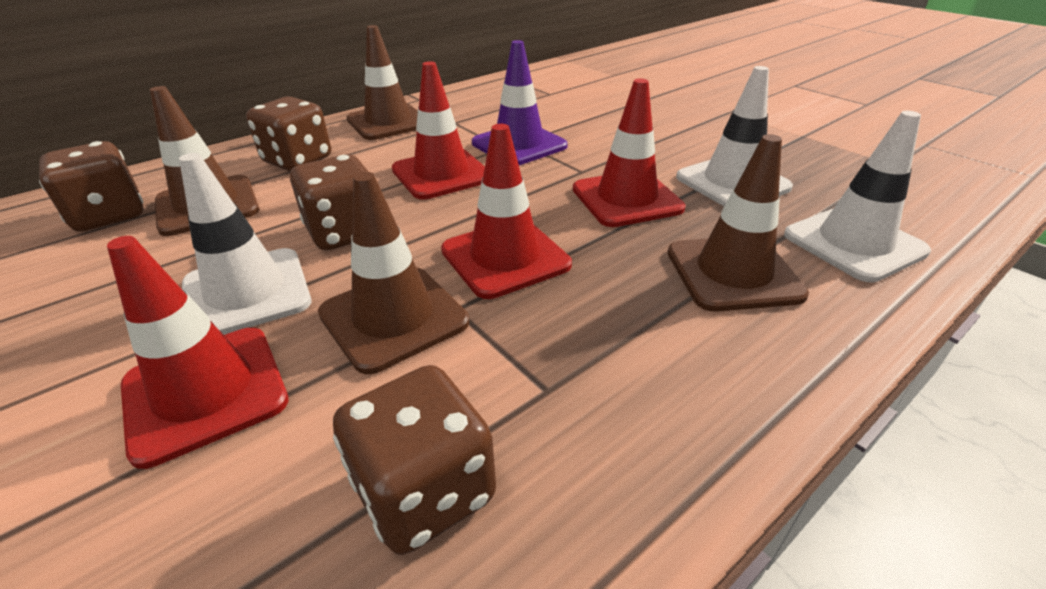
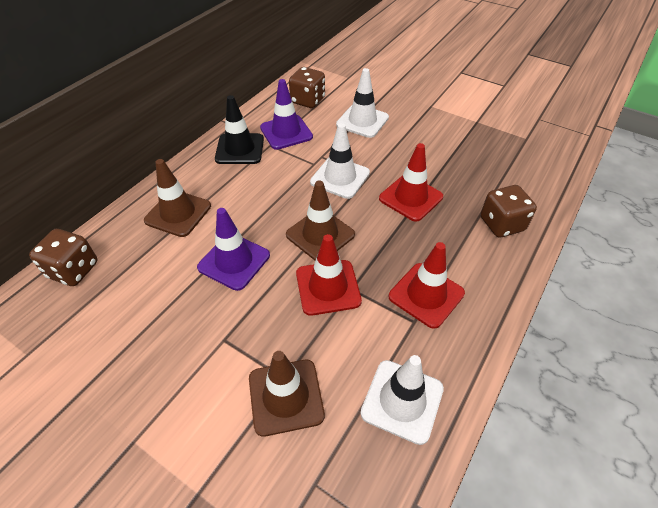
black traffic cone: none = 0 -> [215,95,264,164] = 1
brown dice: [39,141,143,231] [246,97,331,171] [290,155,369,250] [333,365,496,555] = 4 -> [29,229,98,286] [289,67,325,108] [481,185,537,237] = 3
brown traffic cone: [150,86,260,236] [318,172,469,374] [347,25,418,140] [668,134,809,312] = 4 -> [144,159,211,237] [249,351,325,437] [286,181,355,260] = 3
purple traffic cone: [472,40,568,165] = 1 -> [197,208,270,291] [260,79,313,150] = 2
red traffic cone: [107,236,289,469] [392,62,485,200] [441,124,572,299] [573,79,685,227] = 4 -> [296,234,362,316] [379,143,443,222] [389,242,465,329] = 3

